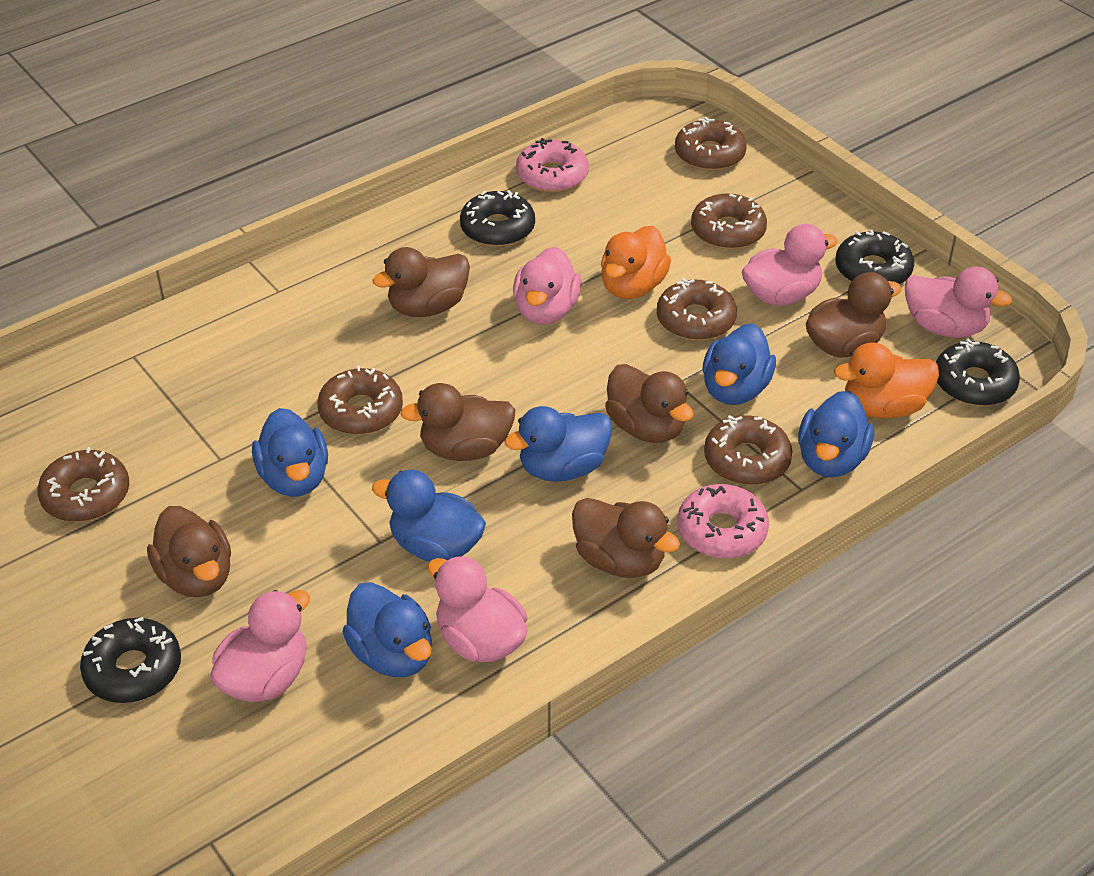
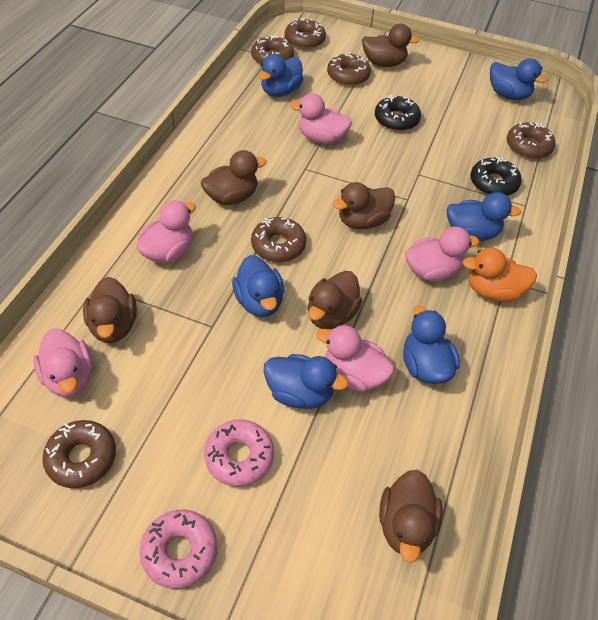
black donut: [80,617,181,703] [460,190,535,247] [835,230,914,285] [936,338,1020,406] = 4 -> [375,95,421,131] [470,157,522,196] = 2
orange duck: [601,226,671,299] [834,342,939,419] = 2 -> [462,247,537,302] = 1

